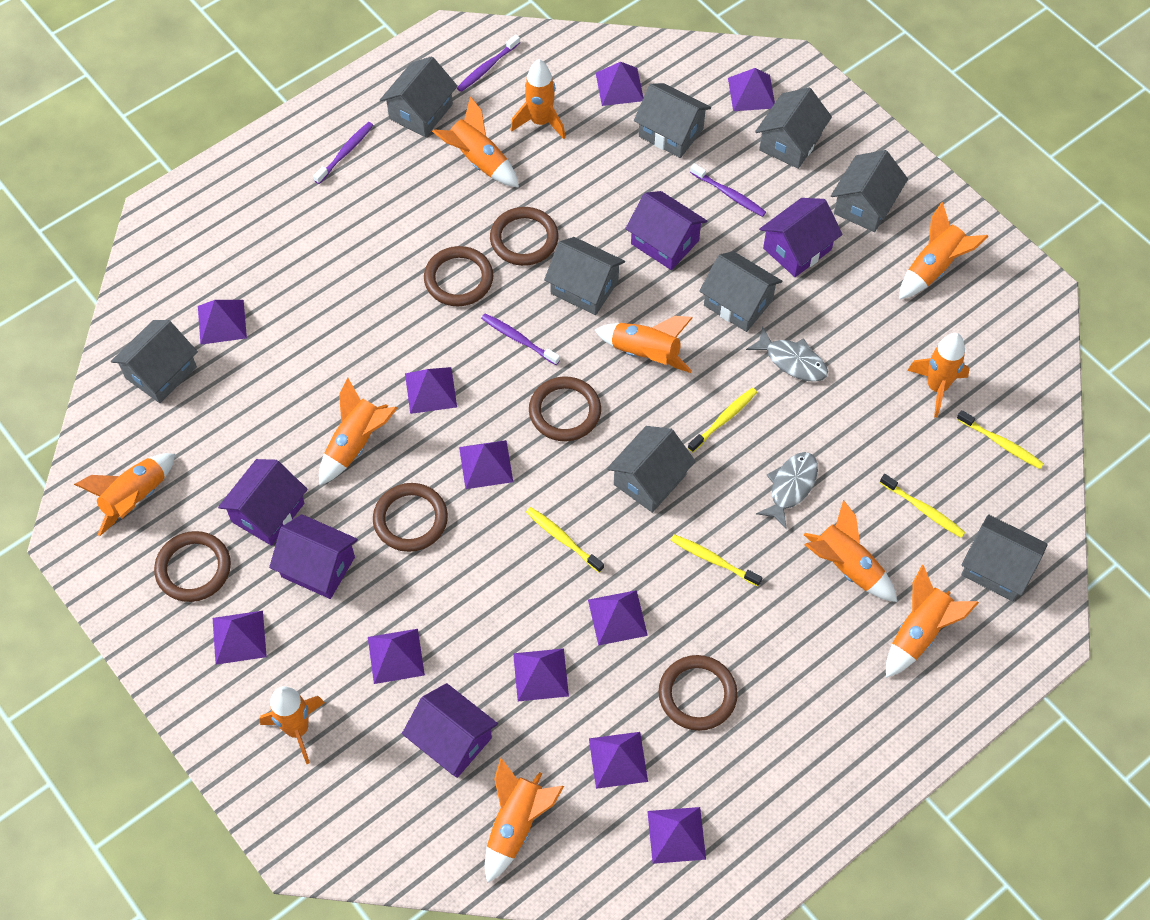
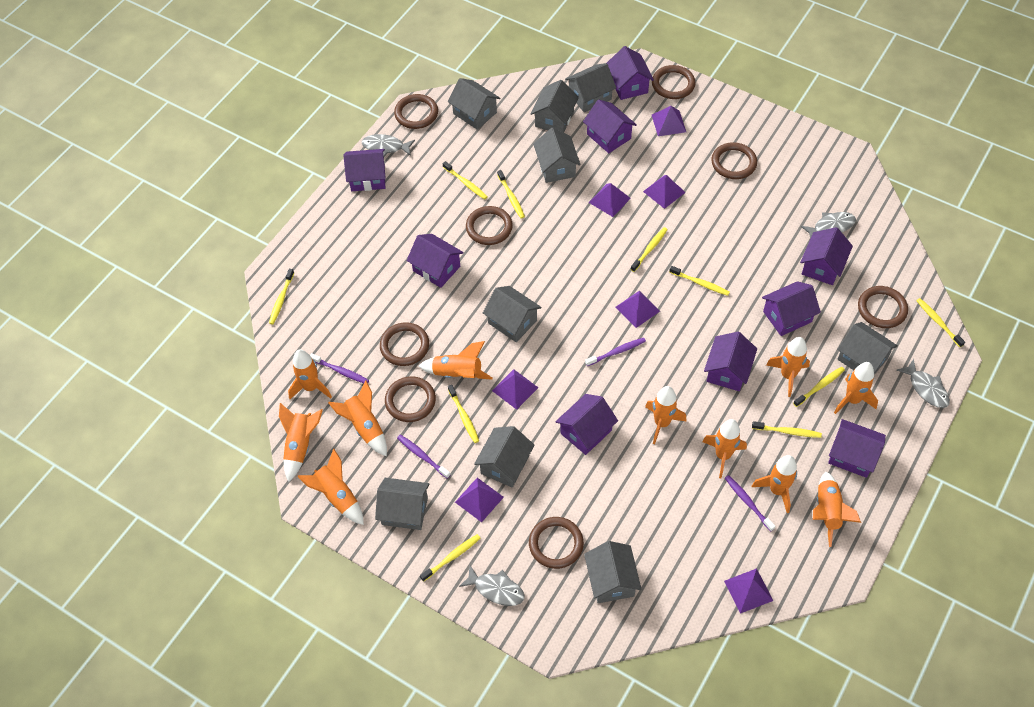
brown ring: [154,531,231,602] [373,483,448,552] [424,246,493,306] [490,207,558,266] [529,376,601,441] [659,655,738,731] = 6 -> [380,322,429,366] [385,376,436,422] [394,94,438,129] [466,206,513,245] [529,517,584,569] [652,65,696,99] [712,142,757,179] [858,286,908,328] = 8
grey fish: [746,326,828,382] [756,452,818,529] = 2 -> [362,134,415,157] [459,566,525,606] [801,212,856,239] [896,359,950,408] = 4
purple house: [218,459,308,546] [269,514,358,599] [402,683,498,778] [625,191,707,270] [759,198,843,277] = 5 -> [343,149,386,191] [406,234,464,288] [555,394,618,455] [583,100,637,153] [607,46,654,100] [704,332,757,391] [762,281,821,336] [800,227,853,285] [828,419,886,478] = 9
purple pyramid: [198,300,247,345] [213,611,267,665] [368,629,425,684] [405,367,457,414] [459,440,513,489] [513,648,569,701] [588,590,648,646] [589,732,648,789] [596,62,643,106] [647,807,706,864] [728,68,775,111] = 11 -> [455,478,504,522] [492,369,538,410] [589,183,631,217] [616,291,660,328] [643,175,686,209] [652,106,686,136] [724,568,773,614] = 7
yellow toothbrush: [526,507,604,573] [671,534,762,586] [688,388,757,452] [880,474,966,538] [957,410,1044,469] = 5 -> [269,269,294,324] [420,534,480,582] [443,161,488,200] [448,385,479,443] [497,170,525,218] [631,227,668,272] [669,266,730,296] [752,421,822,438] [793,367,845,407] [916,298,965,347] = 10

